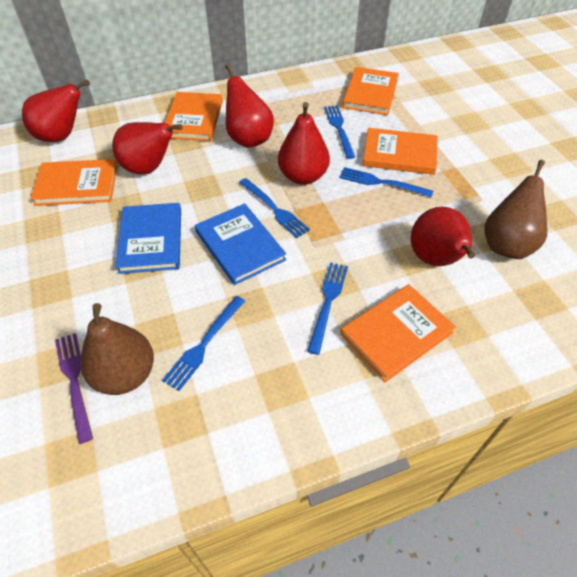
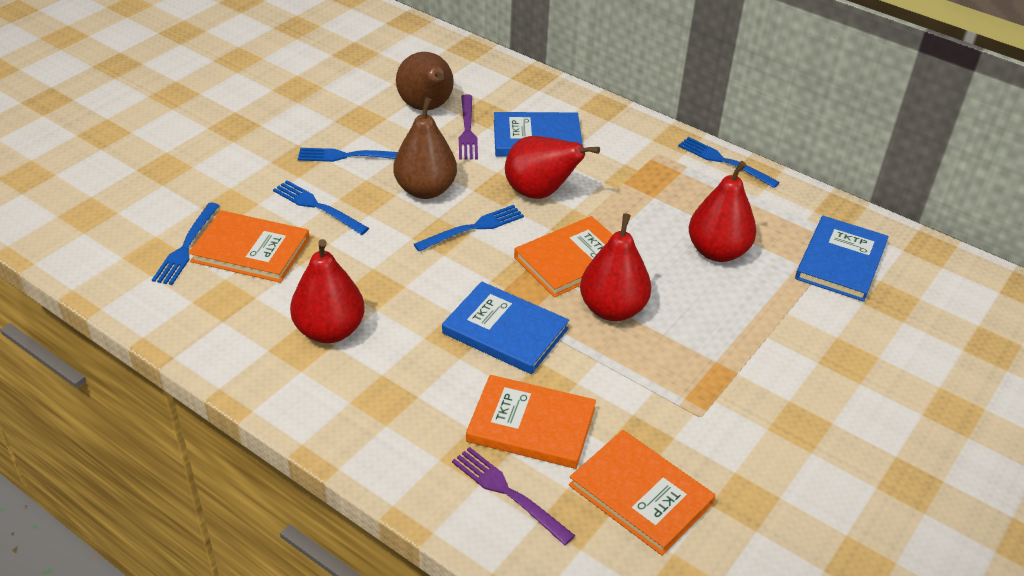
blue book: [115,203,181,274] [195,203,286,285] = 2 -> [442,281,569,374] [494,112,583,157] [795,216,889,302] = 3
orange book: [30,159,118,206] [165,92,223,141] [340,284,456,383] [342,67,399,115] [362,128,438,175] = 5 -> [189,210,310,283] [466,375,596,469] [514,216,613,297] [569,430,716,555] = 4
purple fork: [55,333,93,444] = 1 -> [452,447,575,545] [459,94,478,159] = 2
red pear: [22,79,90,142] [112,122,183,174] [225,64,274,148] [278,102,330,185] [411,207,475,266] = 5 -> [290,239,365,343] [505,136,600,199] [580,213,651,321] [689,161,757,262] = 4

